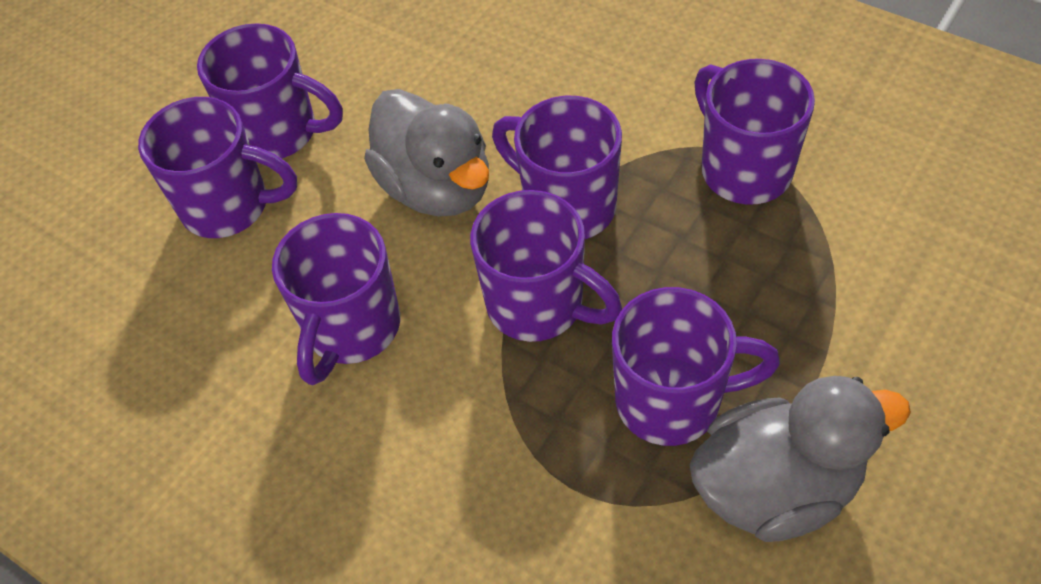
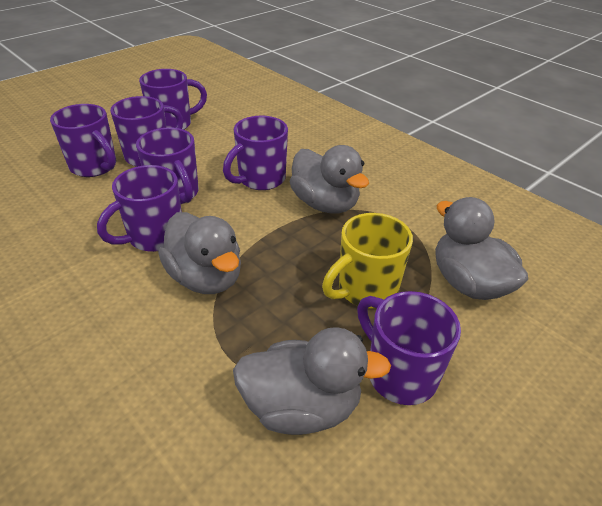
grey duck: [364,89,489,217] [689,376,911,542] = 2 -> [158,212,241,294] [233,327,391,435] [290,145,369,214] [435,197,528,300] = 4
yellow mug: none = 0 -> [322,213,413,309] = 1

